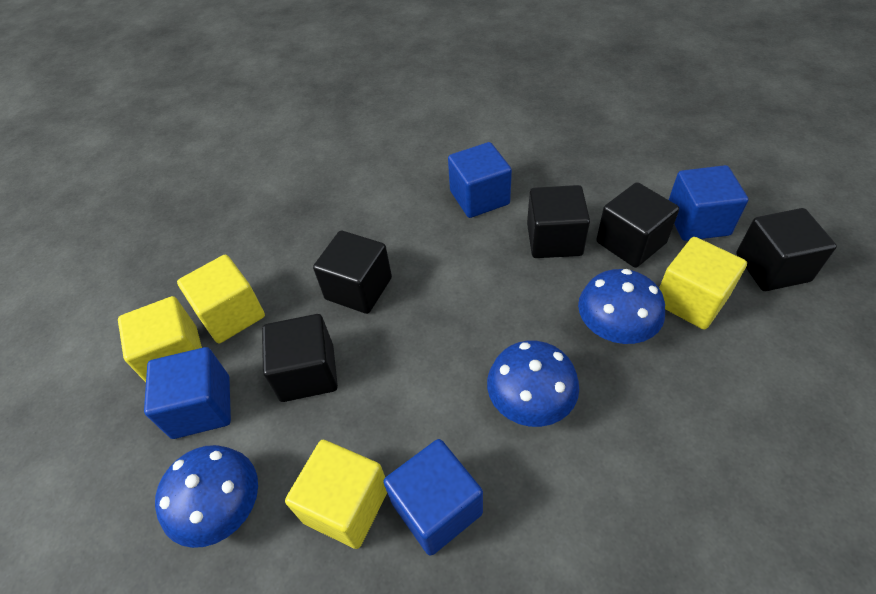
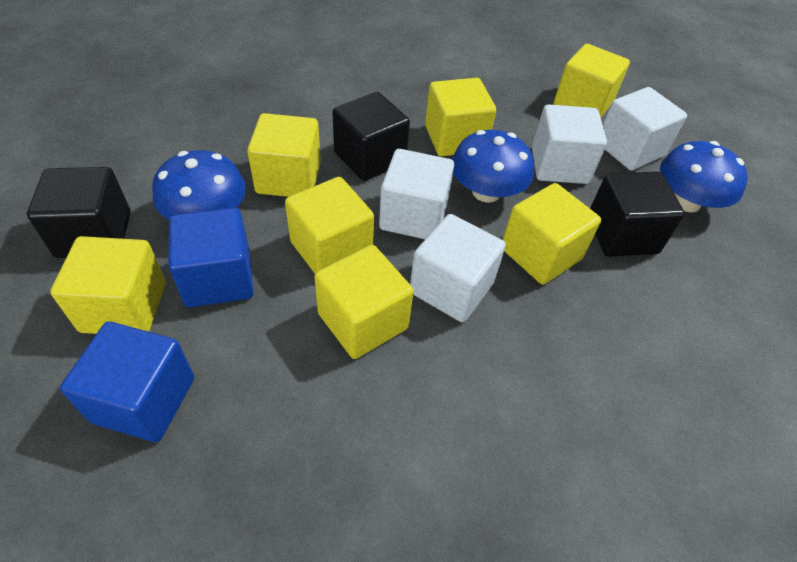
black cube: [262,314,338,402] [313,231,392,314] [527,185,590,258] [596,182,679,268] [736,208,837,291] = 5 -> [27,167,131,258] [332,92,410,181] [590,172,685,257] = 3
blue cube: [144,347,231,439] [383,439,483,556] [448,142,512,218] [669,165,749,241] = 4 -> [60,321,194,442] [168,208,254,307] = 2
white cube: none = 0 -> [379,149,454,239] [410,214,506,322] [532,104,607,184] [603,87,687,171] = 4
yellow cube: [118,296,202,382] [177,255,265,343] [285,440,387,549] [659,237,747,330] = 4 -> [50,236,166,334] [247,113,321,197] [285,177,374,273] [314,245,414,359] [425,78,496,156] [503,183,601,285] [554,44,630,117] = 7

